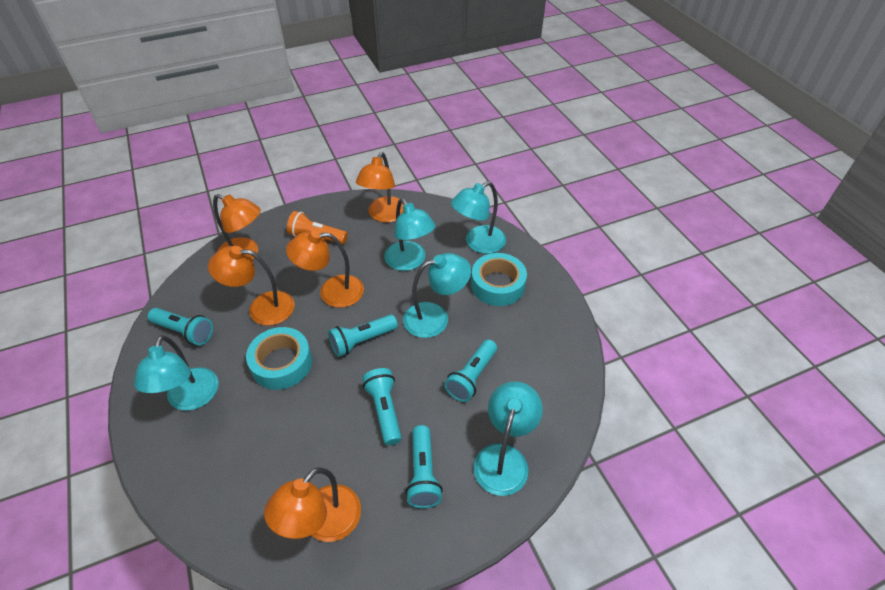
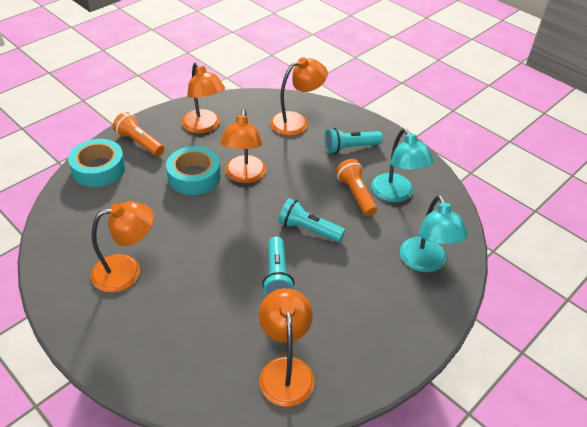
orange flashlight: [287,211,348,244] = 1 -> [113,112,164,156] [336,159,377,216] = 2
turquoise flashlight: [148,308,213,345] [328,315,398,357] [362,368,402,445] [405,425,443,508] [444,339,497,402] = 5 -> [262,237,294,296] [278,198,345,242] [325,128,383,154] = 3
turquoise lamp: [134,335,218,411] [384,198,436,271] [403,253,471,338] [451,181,506,254] [474,381,543,496] = 5 -> [371,128,434,202] [400,195,468,272] = 2

